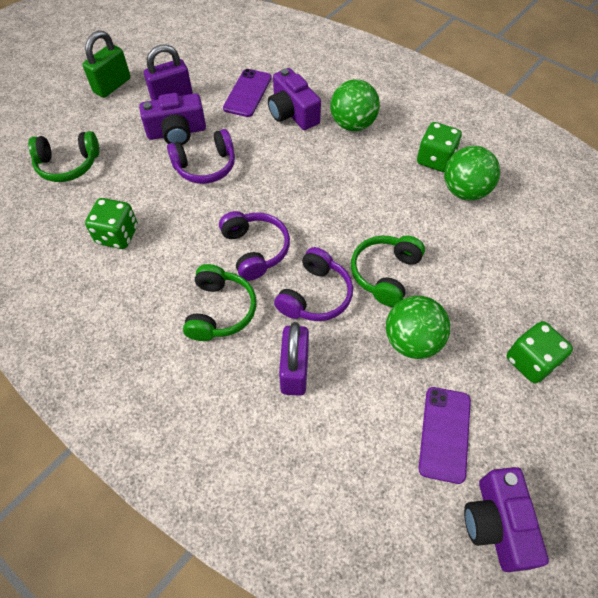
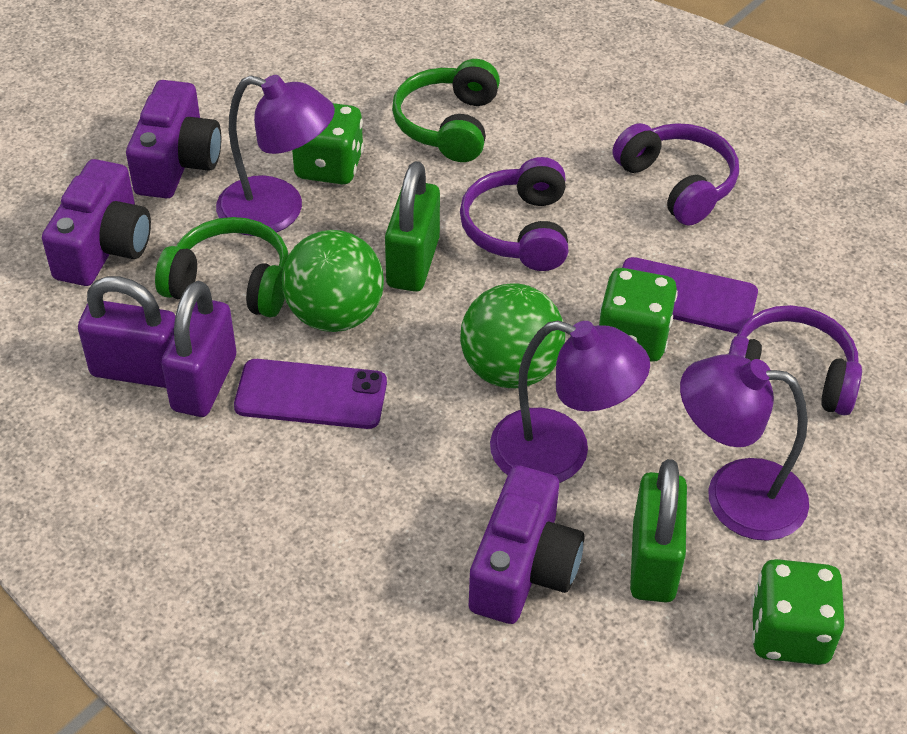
green ball: [330,79,380,131] [386,296,450,359] [444,146,500,200] = 3 -> [282,230,384,332] [460,283,565,388] = 2
green headphones: [28,131,99,182] [183,264,256,341] [351,236,425,307] = 3 -> [155,217,289,318] [392,59,500,162] = 2
green padlock: [83,30,131,98] = 1 -> [385,161,440,292] [630,459,687,603] = 2
purple lamp: none = 0 -> [216,75,335,236] [490,321,650,483] [680,354,809,541] = 3

